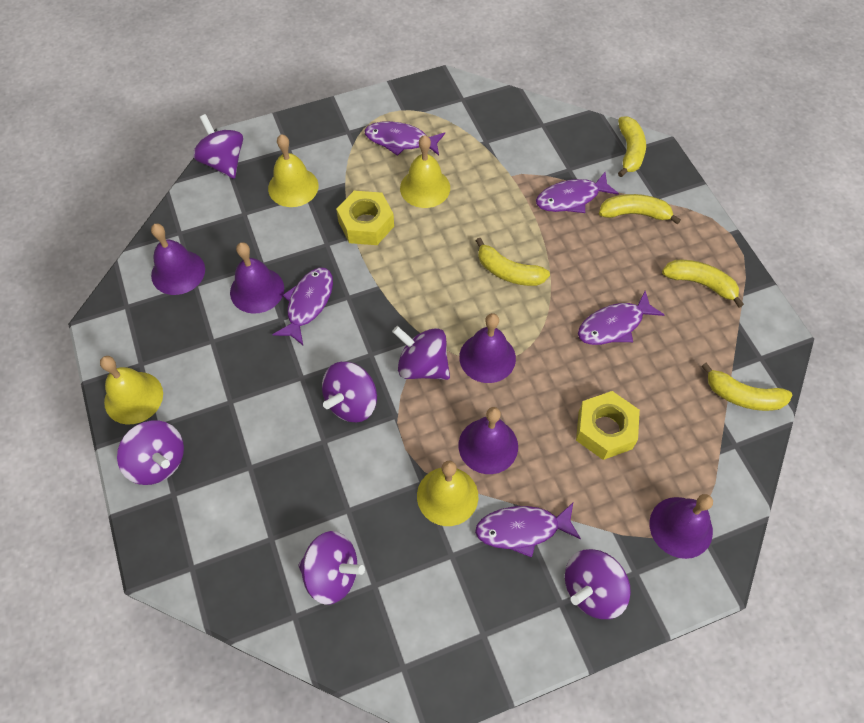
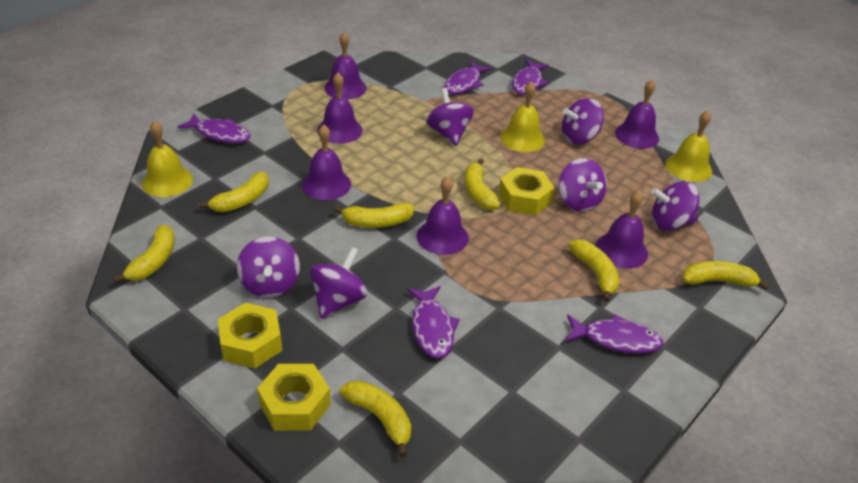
purple bell: [151,224,205,295] [230,242,284,313] [459,313,516,383] [459,407,518,474] [650,494,713,559] = 5 -> [302,125,351,200] [317,73,363,144] [324,32,367,99] [417,176,469,255] [596,190,648,269] [615,79,659,149] = 6
yellow banana: [476,238,550,286] [599,194,681,224] [618,116,646,177] [662,260,744,308] [701,363,792,411] = 5 -> [113,225,175,283] [199,172,269,212] [334,202,414,228] [340,380,411,457] [465,159,501,210] [568,239,620,302] [683,261,769,290] = 7
yellow bell: [100,356,163,425] [268,134,319,207] [400,135,450,208] [417,461,478,526] = 4 -> [142,120,193,197] [500,81,545,152] [666,110,712,182] = 3
yellow nut: [336,191,394,245] [576,391,640,460] = 2 -> [218,303,282,369] [257,364,331,431] [499,167,554,216] = 3

